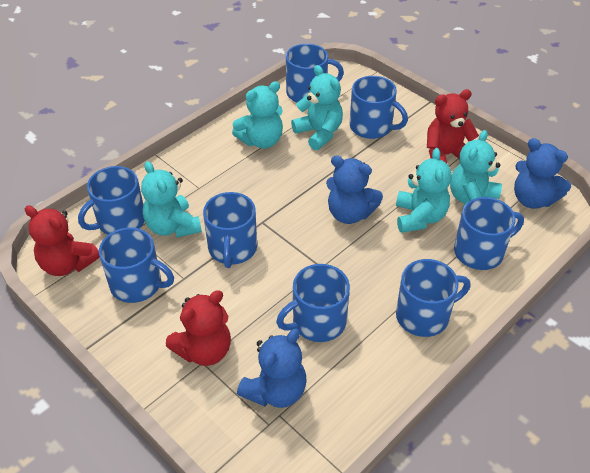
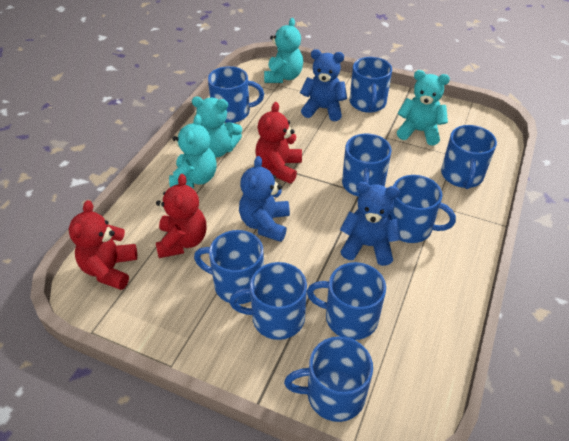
blue mug: [78,166,145,235] [99,228,174,303] [203,192,257,268] [276,264,350,342] [286,44,344,102] [350,76,408,139] [396,259,470,337] [454,197,524,270] = 8 -> [194,230,264,304] [208,66,264,123] [229,262,307,340] [284,336,373,422] [307,262,386,340] [342,134,392,197] [350,57,392,113] [390,175,456,243] [441,125,497,189] = 9
turquoise teddy bear: [141,161,202,237] [232,81,283,149] [291,65,343,150] [396,148,452,233] [450,130,502,208] = 5 -> [169,114,217,189] [192,97,242,158] [264,18,303,83] [397,70,450,145] = 4

